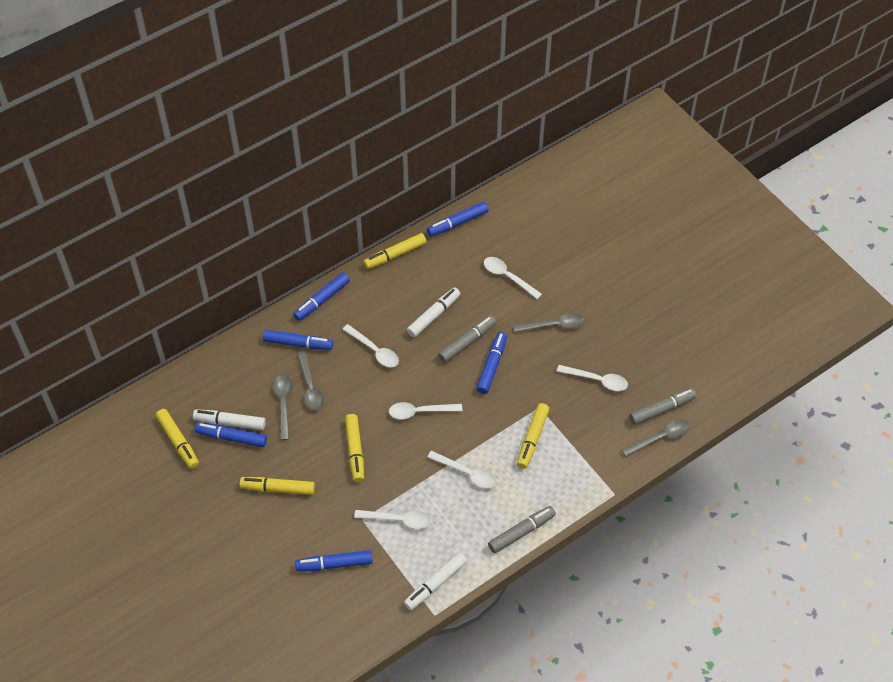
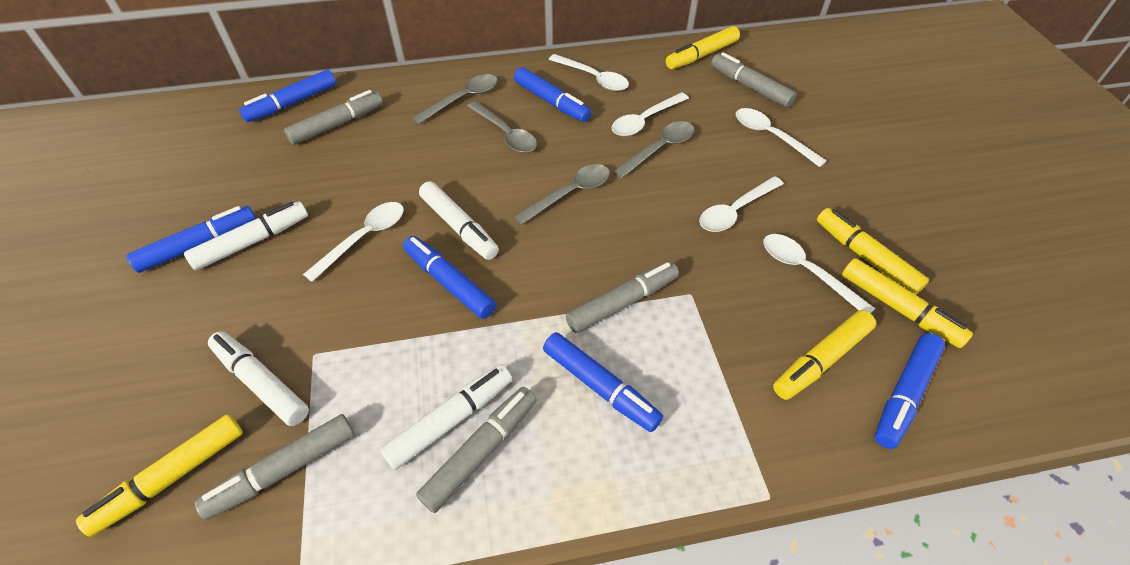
grey marker: [438,316,496,363] [488,506,556,553] [629,388,697,425] = 3 -> [195,414,354,520] [284,90,383,145] [416,387,537,513] [566,261,679,333] [711,52,797,108] = 5
white marker: [193,409,266,430] [404,552,467,610] [407,287,460,337] = 3 -> [184,201,308,270] [208,331,309,426] [380,365,512,470] [419,181,499,260] = 4

